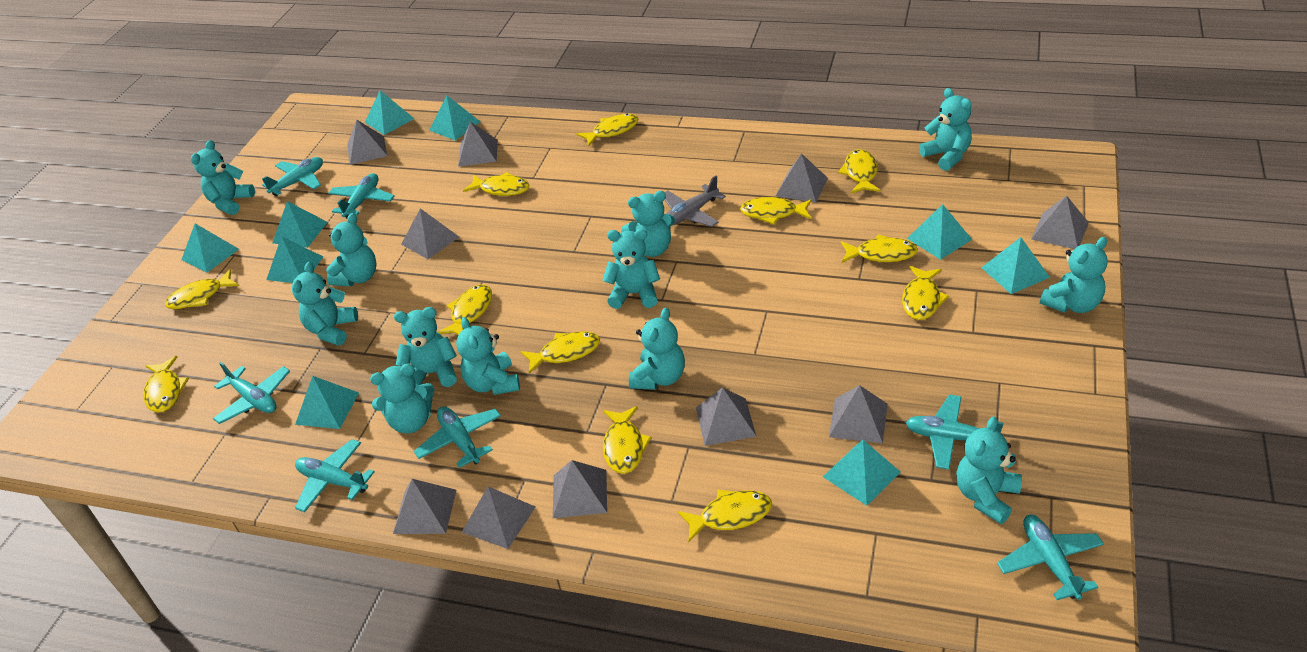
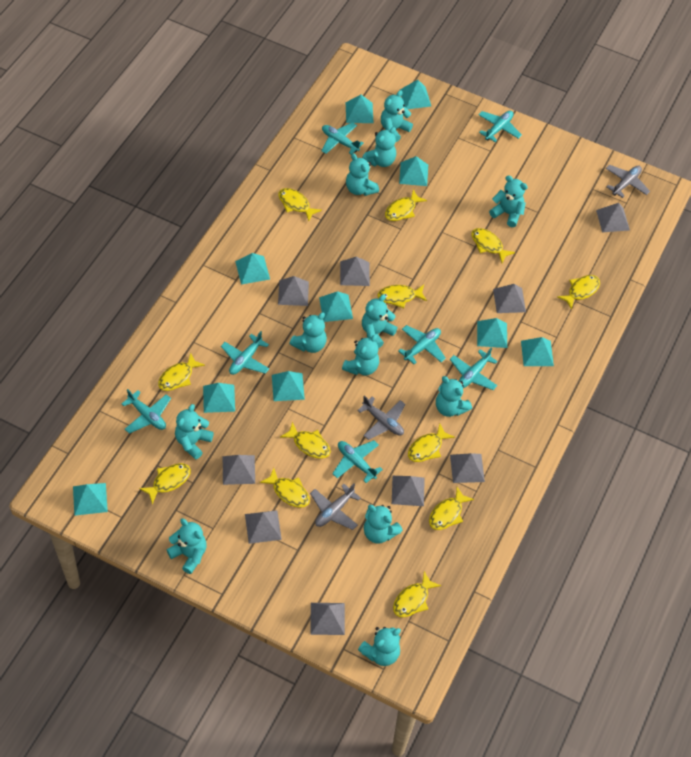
grey plane: [665,176,726,227] = 1 -> [310,483,361,530] [357,396,405,440] [606,165,650,198] = 3
grey pyramid: [347,120,387,165] [393,479,456,534] [401,208,459,259] [458,122,498,167] [462,486,535,549] [553,460,607,518] [696,387,757,446] [776,153,828,203] [829,385,888,443] [1031,196,1089,249] = 10 -> [223,455,255,485] [245,510,282,544] [278,276,309,306] [310,603,345,635] [340,256,370,286] [392,476,425,506] [450,453,485,483] [493,284,526,313] [596,203,630,232] = 9
turquoise pyramid: [181,223,239,273] [266,236,323,283] [273,201,328,248] [295,376,359,429] [365,90,414,135] [429,95,480,140] [823,440,901,506] [907,204,972,260] [981,237,1050,294] = 9 -> [73,483,108,516] [203,383,235,413] [235,253,270,285] [272,371,305,401] [319,291,353,322] [346,95,374,123] [399,156,428,186] [400,80,431,109] [477,318,507,348] [521,337,554,366] = 10

